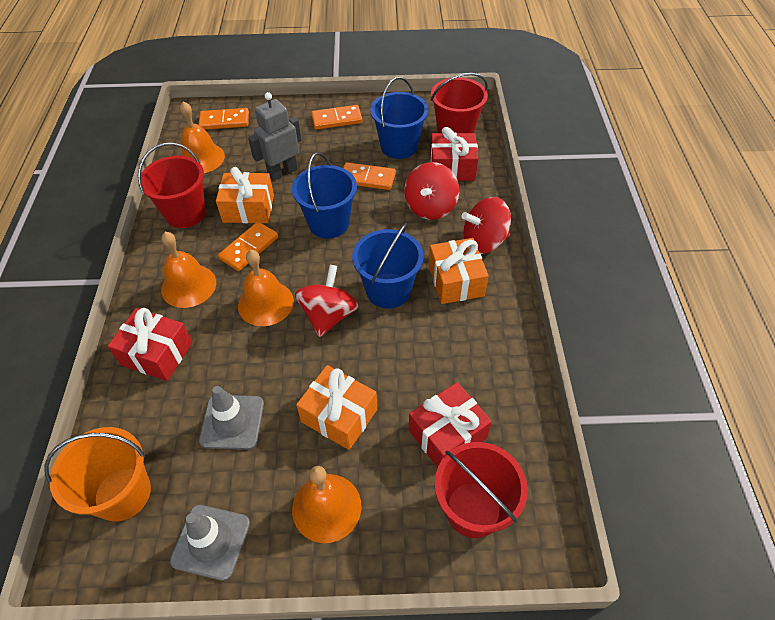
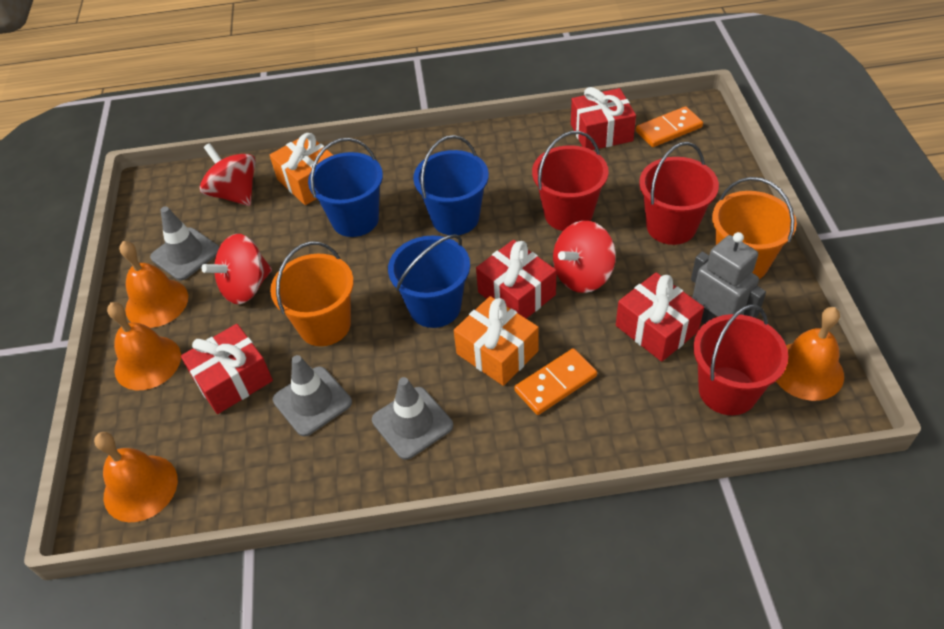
grey traffic cone: [170,505,250,581] [199,386,264,450] = 2 -> [150,206,219,280] [273,355,352,436] [372,377,453,460] = 3
orange bucket: [44,427,151,521] = 1 -> [270,242,354,346] [712,177,797,279] = 2
orange domino: [199,108,249,130] [218,222,278,271] [311,105,363,130] [343,162,396,190] = 4 -> [514,348,597,415] [636,106,703,147] = 2
orange gift: [216,167,274,223] [296,365,377,450] [429,238,489,304] = 3 -> [270,133,333,205] [454,296,539,386] = 2
red gift: [107,308,193,381] [409,382,492,467] [430,127,478,181] = 3 -> [181,324,273,414] [476,240,557,319] [571,87,636,150] [616,272,704,362] = 4

